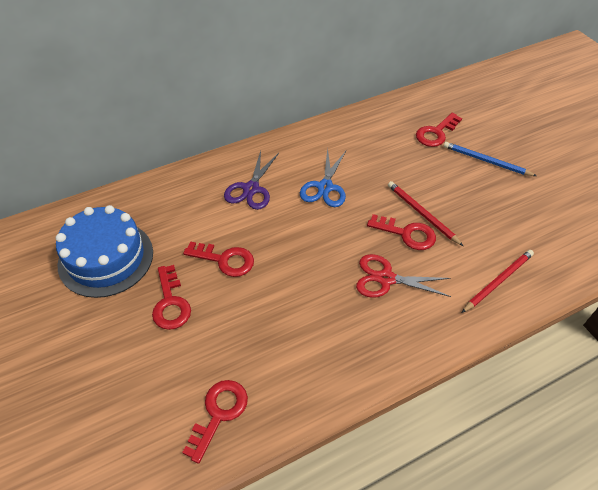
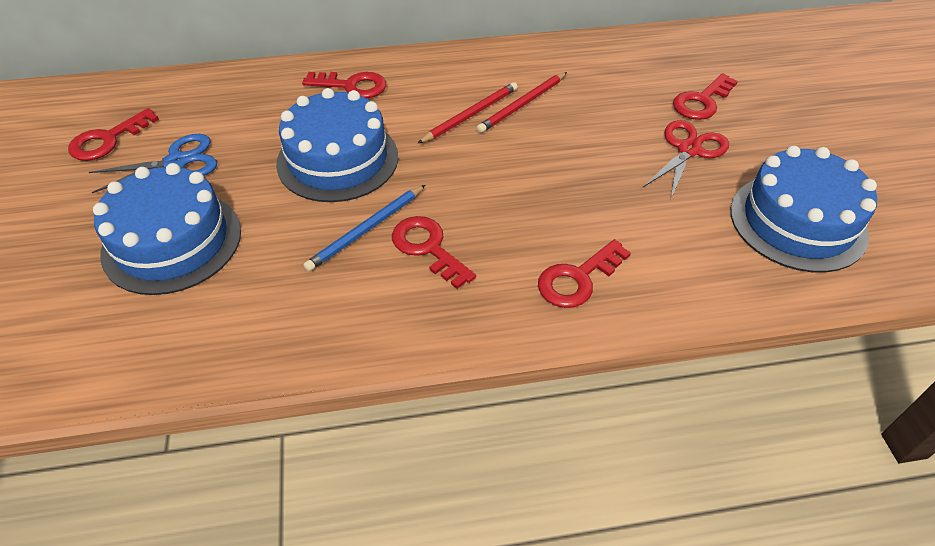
blue cake: [56,205,153,298] = 1 -> [93,163,241,295] [276,88,398,202] [731,146,877,273] = 3
purple scissors: [224,151,279,210] = 1 -> none = 0

